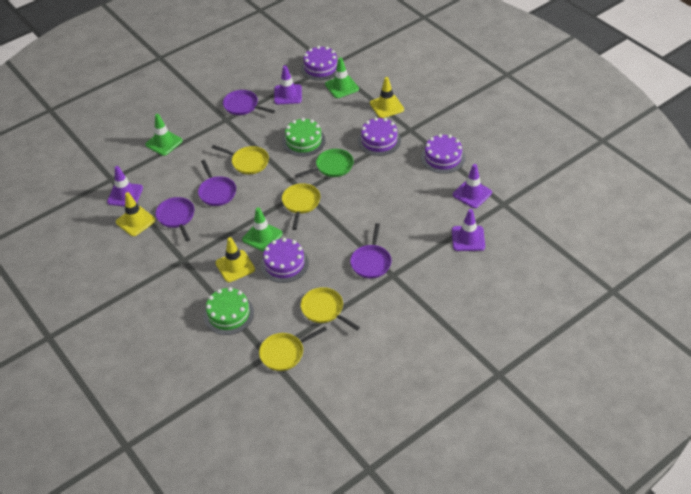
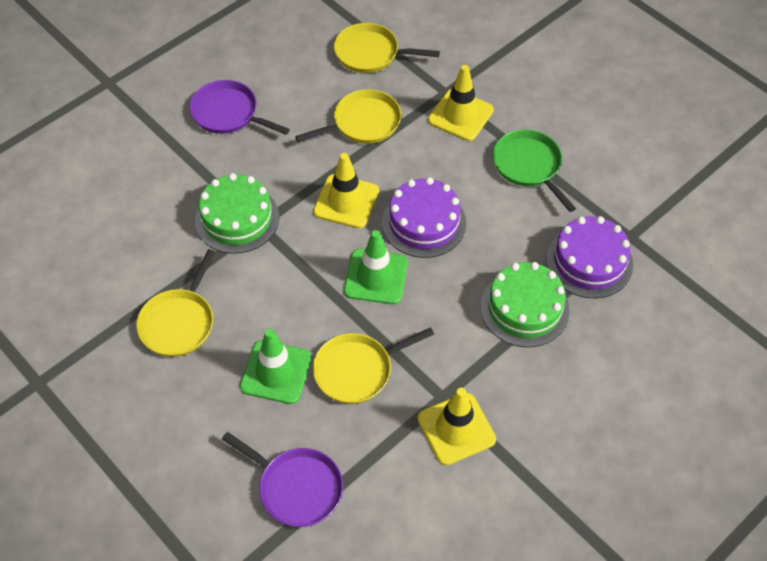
green traffic cone: [145,114,183,156] [242,207,283,252] [325,57,359,98] = 3 -> [240,329,312,404] [344,230,408,304] = 2
purple cake: [260,238,309,283] [301,46,338,81] [358,117,401,156] [421,134,465,174] = 4 -> [382,177,466,258] [546,216,633,298] = 2
purple pan: [155,197,195,242] [198,160,236,206] [223,90,275,115] [350,223,392,279] = 4 -> [190,80,290,135] [222,432,343,527] = 2
purple traffic cone: [107,166,143,206] [274,65,302,104] [452,209,485,251] [453,164,492,208] = 4 -> none = 0

